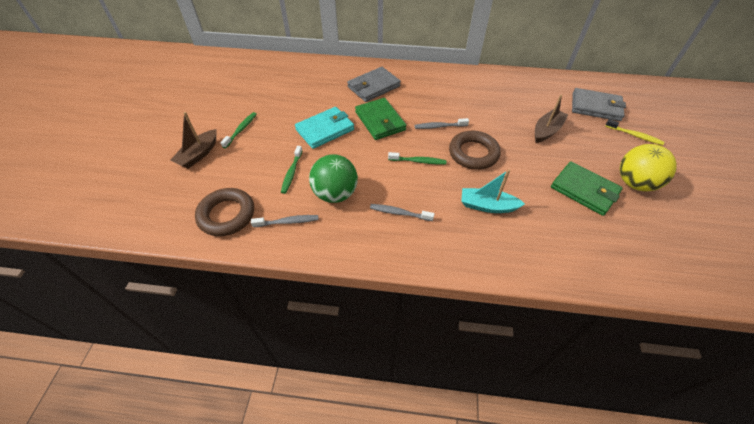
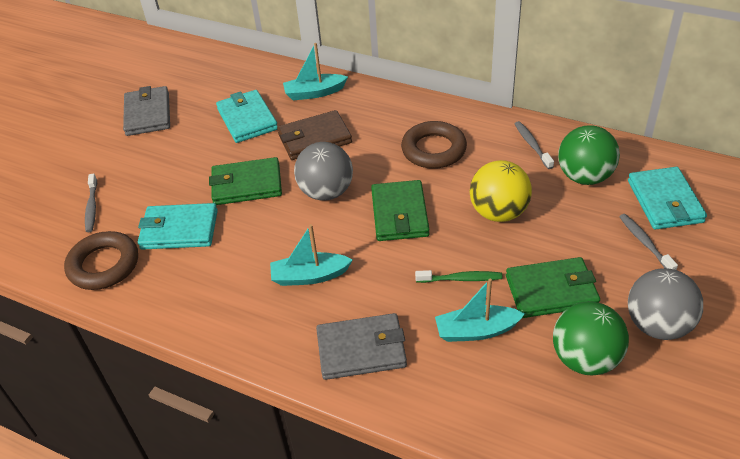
brown boat: [171,112,217,169] [535,95,568,143] = 2 -> none = 0
brown wallet: none = 0 -> [277,110,352,160] = 1
green ball: [309,154,358,203] = 1 -> [553,301,629,375] [558,125,620,185] = 2
green toothbrush: [220,112,257,148] [281,146,303,194] [388,152,446,164] = 3 -> [415,270,503,283] = 1
green wallet: [355,98,406,140] [551,161,623,216] = 2 -> [209,157,282,205] [371,180,430,241] [506,257,600,318] = 3
grey ball: none = 0 -> [294,142,353,201] [628,268,703,340] = 2
turquoise boat: [461,169,525,213] = 1 -> [270,224,353,286] [283,43,348,100] [435,279,525,342] = 3
turquoise wallet: [295,107,354,149] = 1 -> [138,203,218,250] [216,90,278,143] [628,167,707,230] = 3
yellow toothbrush: [605,119,665,145] = 1 -> none = 0

